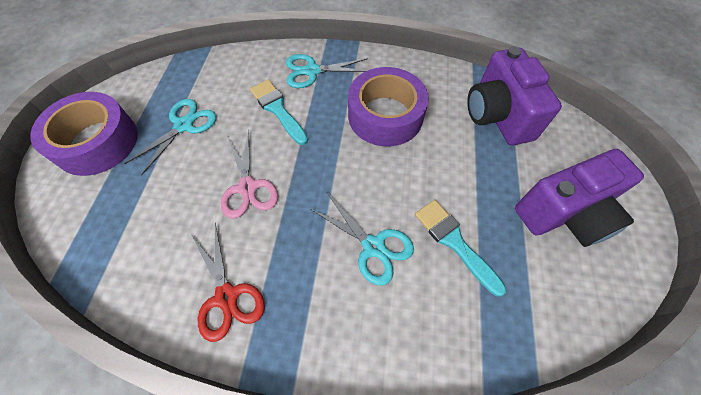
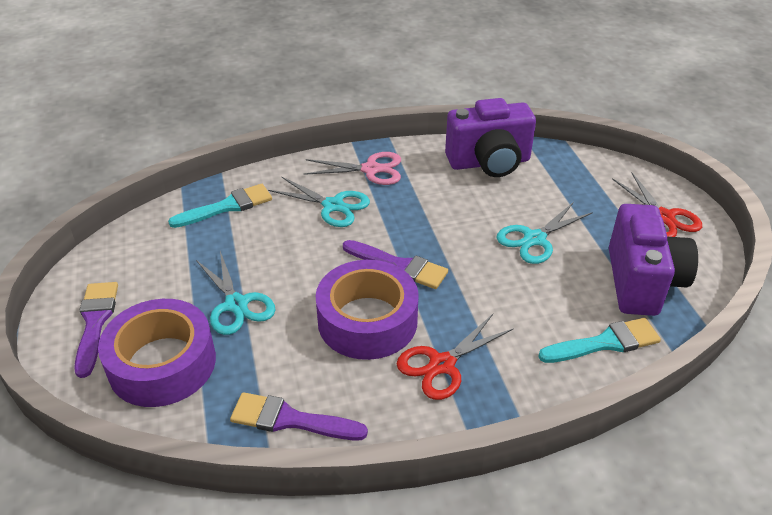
purple brush: none = 0 -> [74,282,118,378] [230,392,368,441] [343,240,448,289] = 3
red scissors: [191,223,265,342] = 1 -> [397,314,514,400] [612,173,702,237] = 2

